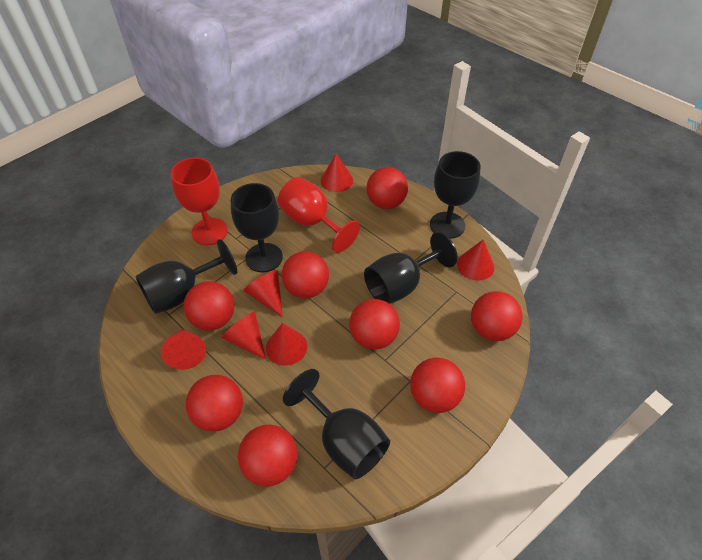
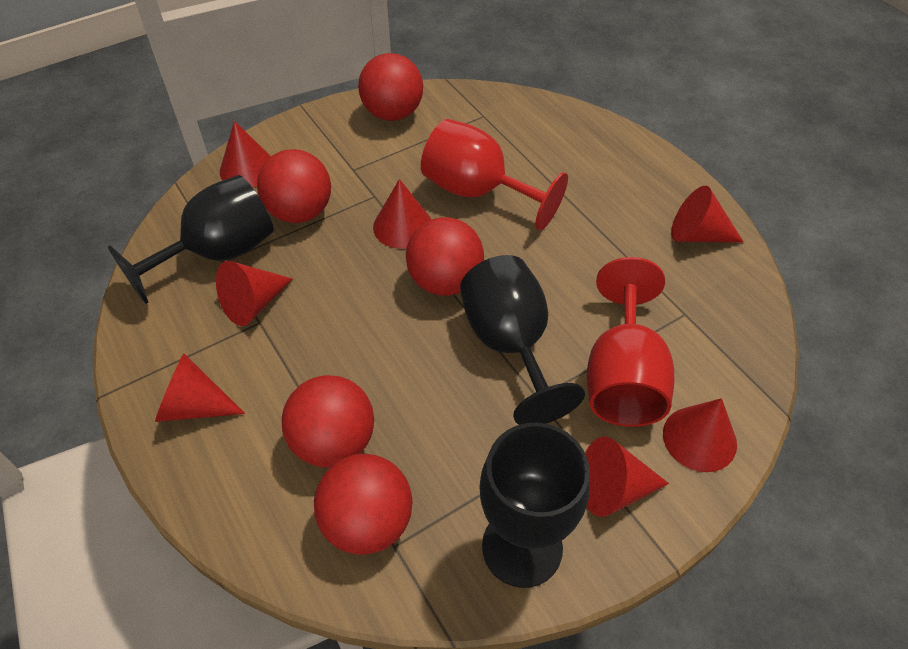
black goblet: [136,239,237,314] [231,183,283,272] [283,369,390,479] [364,232,458,304] [430,151,480,239] = 5 -> [108,175,274,304] [460,255,585,425] [479,423,590,588] = 3
red ball: [184,281,234,331] [186,375,243,432] [238,425,297,487] [282,251,329,299] [349,299,400,350] [367,167,408,209] [410,358,465,413] [471,291,523,341] = 8 -> [257,149,331,223] [282,375,374,468] [314,454,413,555] [358,53,423,121] [406,217,484,296] = 5
red cone: [161,328,206,370] [221,312,266,360] [244,271,283,317] [266,323,307,366] [321,153,353,192] [457,240,494,281] = 6 -> [155,353,245,422] [216,261,293,326] [220,121,271,188] [373,179,431,249] [585,437,669,517] [663,398,737,472] [671,186,744,243] = 7

